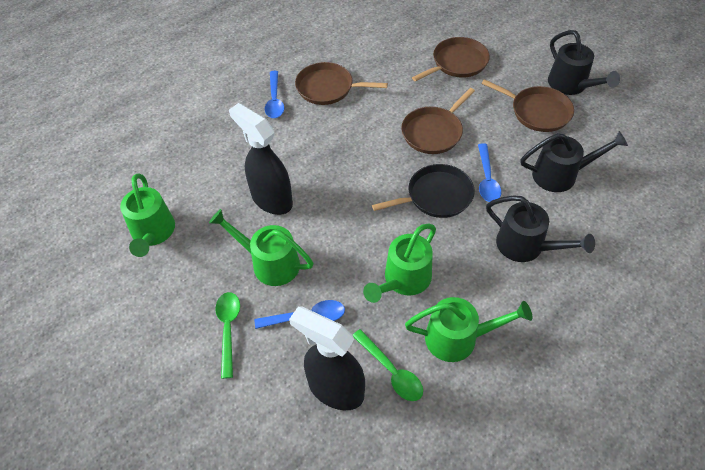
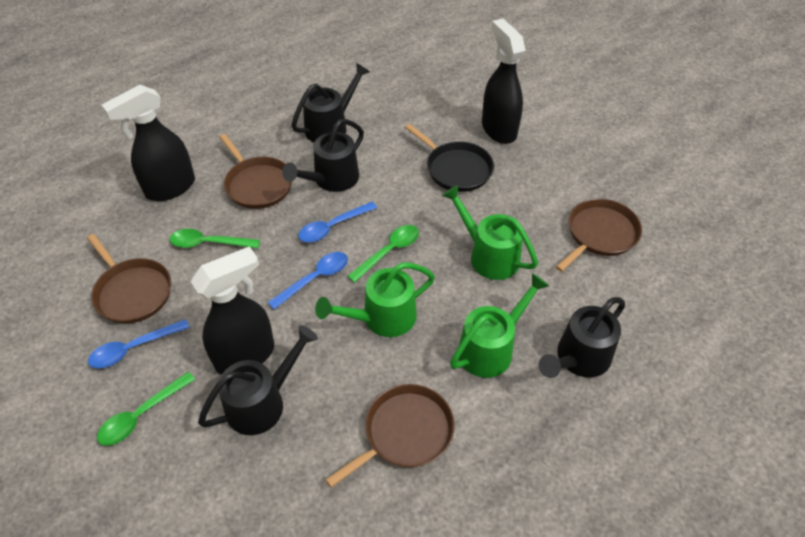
black spray bottle: [229,103,293,215] [289,306,365,410] = 2 -> [102,85,195,201] [191,246,274,375] [482,19,526,144] = 3
black watering can: [486,196,595,262] [521,131,628,192] [548,30,620,95] = 3 -> [198,325,318,435] [282,119,364,192] [291,63,370,142] [538,297,625,378] = 4
green spoon: [215,292,240,379] [353,329,423,401] = 2 -> [97,372,195,446] [170,229,260,248] [347,225,419,283] = 3
green watering can: [120,173,175,257] [209,209,314,286] [363,224,436,303] [405,297,532,362] = 4 -> [315,263,435,337] [442,185,538,280] [450,273,549,378] = 3

